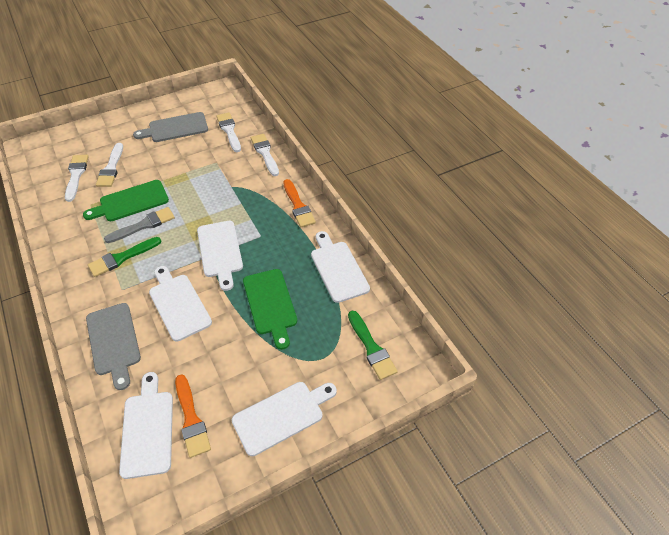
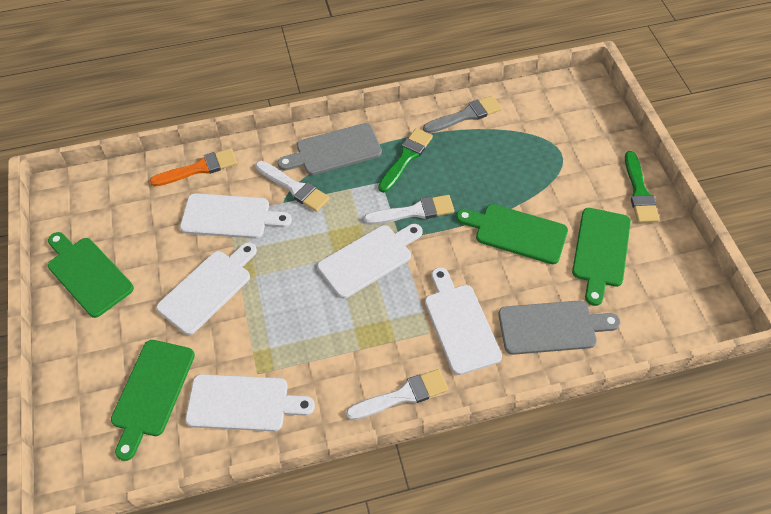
green cutting board: [83,180,169,221] [243,269,297,350] = 2 -> [48,232,134,318] [111,340,195,461] [456,204,568,264] [572,208,631,306] = 4
orange brush: [175,374,211,458] [283,179,316,227] = 2 -> [150,148,237,187] = 1
white brush: [65,155,88,202] [96,143,123,187] [216,113,241,152] [251,134,279,176] = 4 -> [255,161,330,212] [346,369,448,420] [364,195,454,225] = 3

